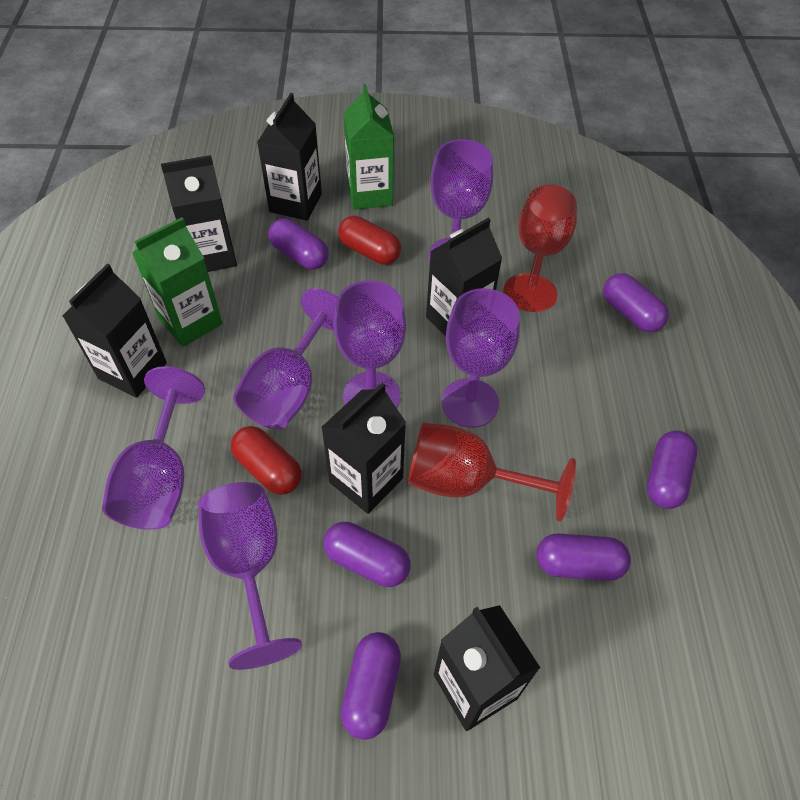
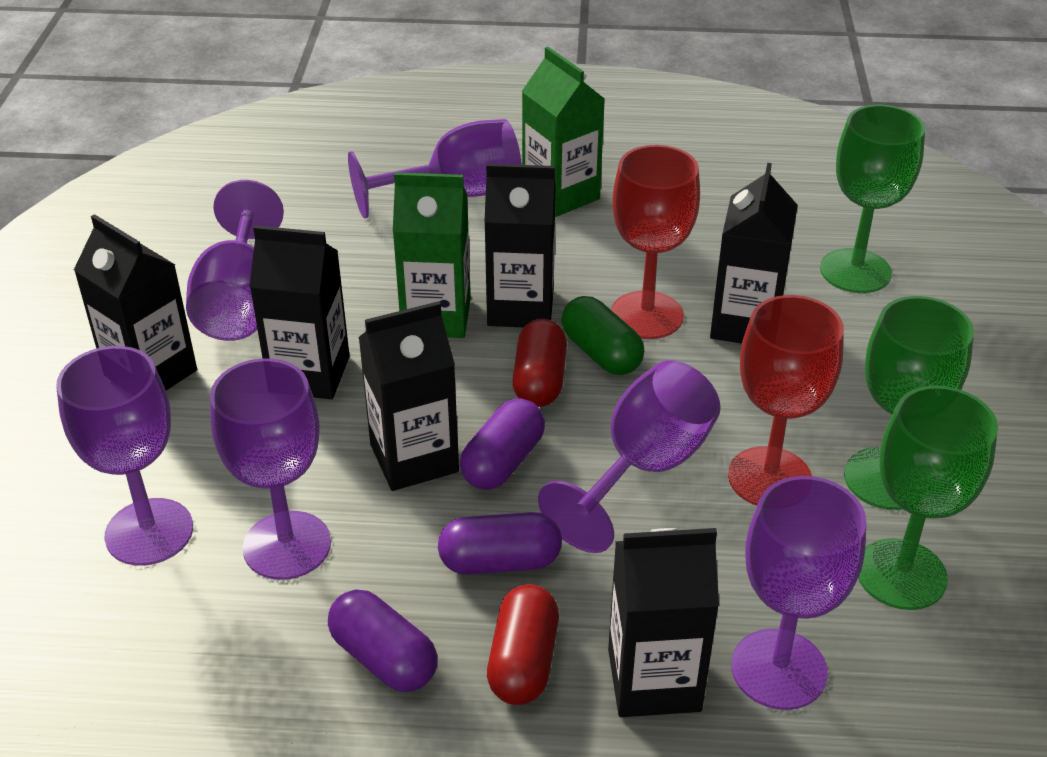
green capsule: none = 0 -> [561,296,644,375] = 1
green goblet: none = 0 -> [820,105,925,293] [844,296,974,510] [858,385,998,610] = 3
purple capsule: [268,218,329,270] [323,522,410,587] [341,632,401,740] [537,533,631,581] [603,273,669,332] [647,431,697,509] = 6 -> [328,589,437,692] [438,512,562,575] [460,398,545,490] = 3

